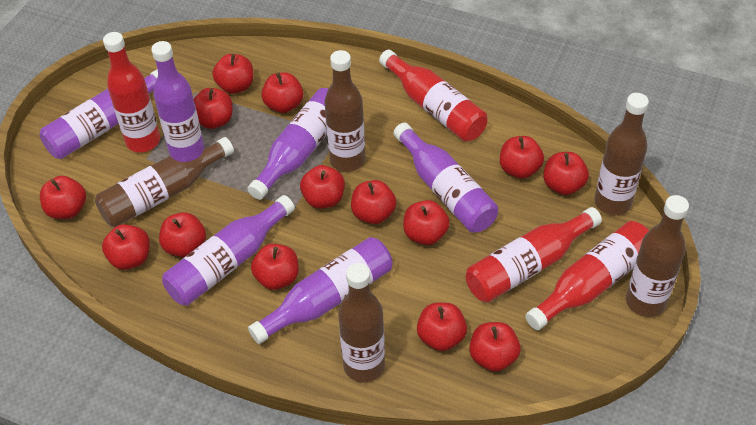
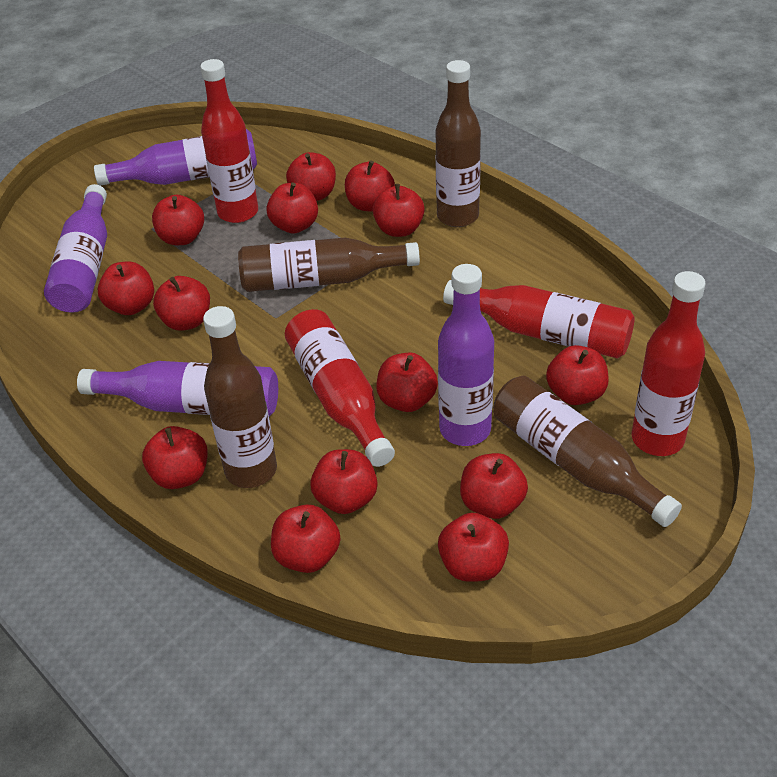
brown bottle: [95,137,234,227] [324,50,365,172] [338,263,385,382] [594,93,649,215] [626,195,689,317] = 5 -> [203,306,277,488] [238,238,420,292] [435,60,481,227] [494,376,682,527] = 4
purple bottle: [40,69,158,159] [151,41,204,155] [162,195,295,306] [247,88,329,200] [248,237,393,344] [394,123,498,232] = 6 -> [44,184,107,313] [77,361,278,416] [94,129,257,186] [438,264,494,446] = 4

